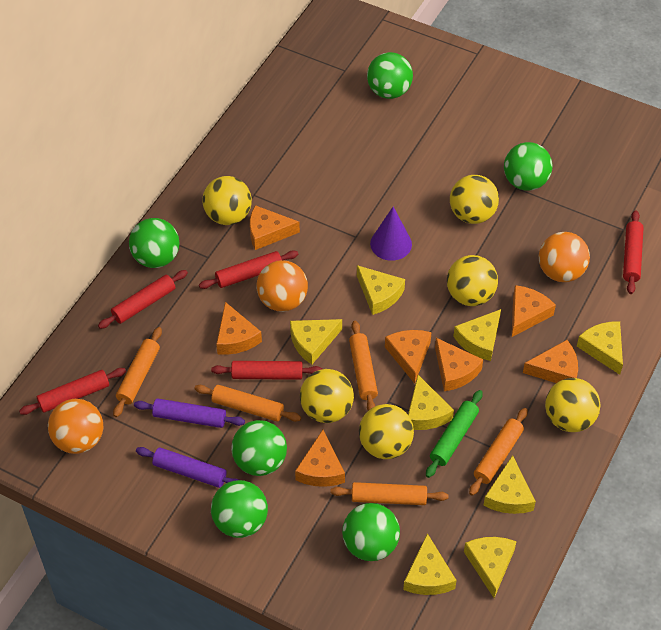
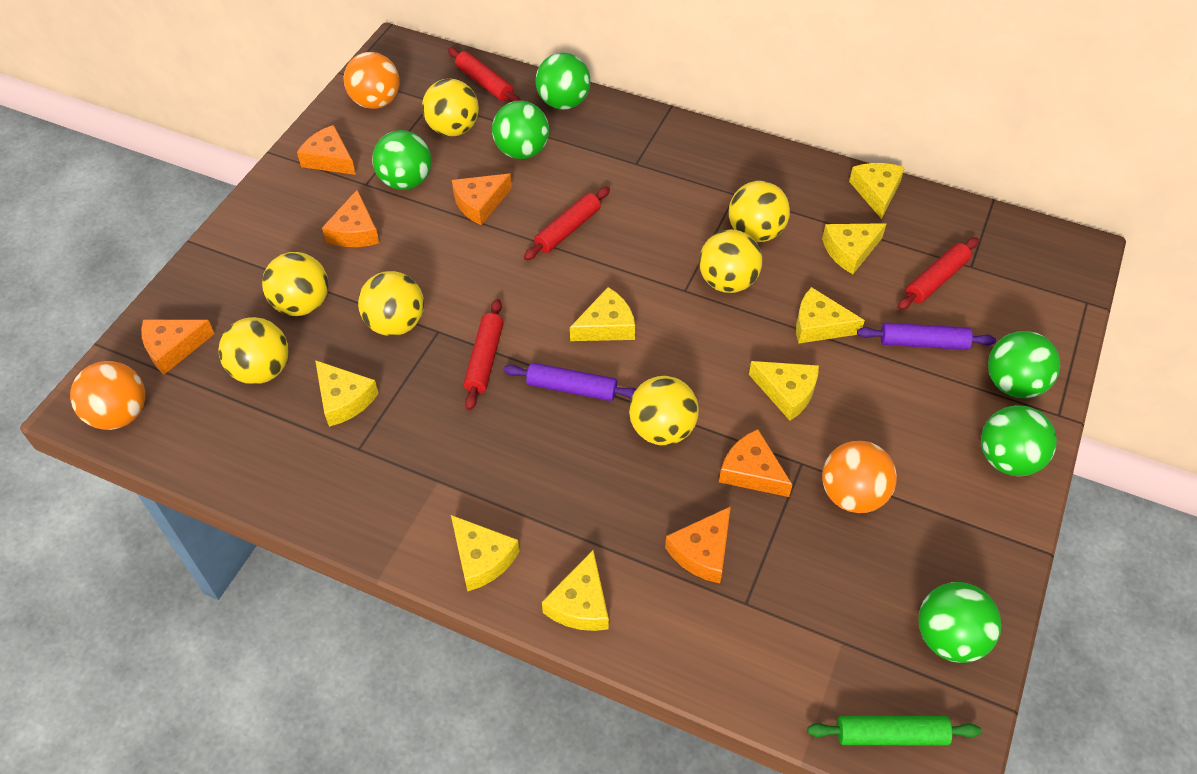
orange cheese: [216,302,262,355] [250,205,300,250] [295,430,345,487] [385,330,432,384] [435,338,483,391] [512,285,556,337] [523,340,578,383] = 7 -> [141,320,215,375] [297,125,356,175] [322,189,379,247] [452,174,512,225] [665,506,731,583] [719,429,793,497] = 6
orange rolling pin: [113,327,162,417] [194,385,301,422] [330,482,448,505] [349,321,378,411] [469,408,528,496] = 5 -> none = 0
purple cone: [370,207,412,261] = 1 -> none = 0
red rolling pin: [19,368,126,415] [98,270,188,329] [199,250,298,289] [211,361,323,380] [623,210,644,294] = 5 -> [448,48,521,102] [464,299,504,410] [524,187,610,260] [898,237,979,310] = 4
yellow ball: [202,176,252,225] [300,369,354,423] [359,404,414,459] [447,255,498,306] [450,175,499,224] [545,378,601,432] = 6 -> [218,317,289,384] [262,252,329,316] [358,271,424,336] [422,79,479,136] [629,376,699,445] [699,230,762,293] [729,181,790,242] = 7

